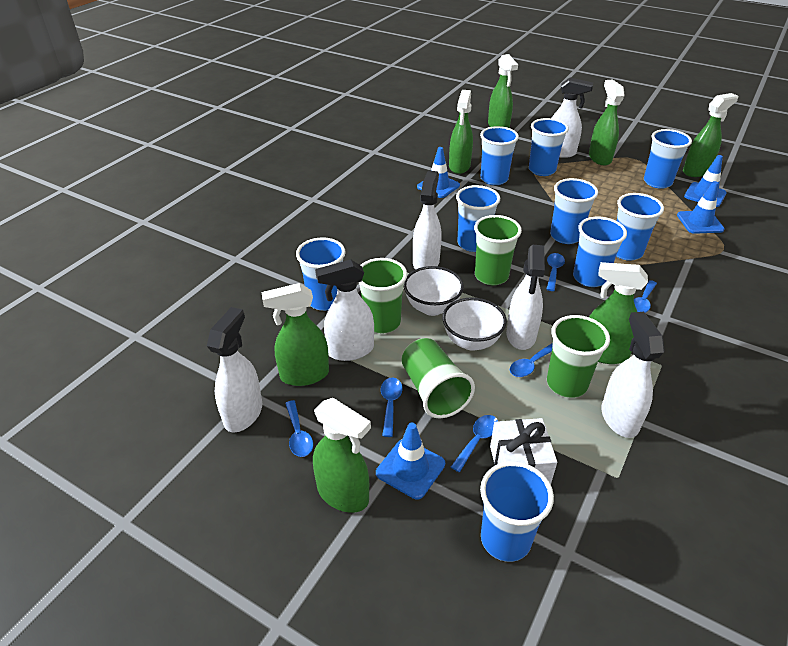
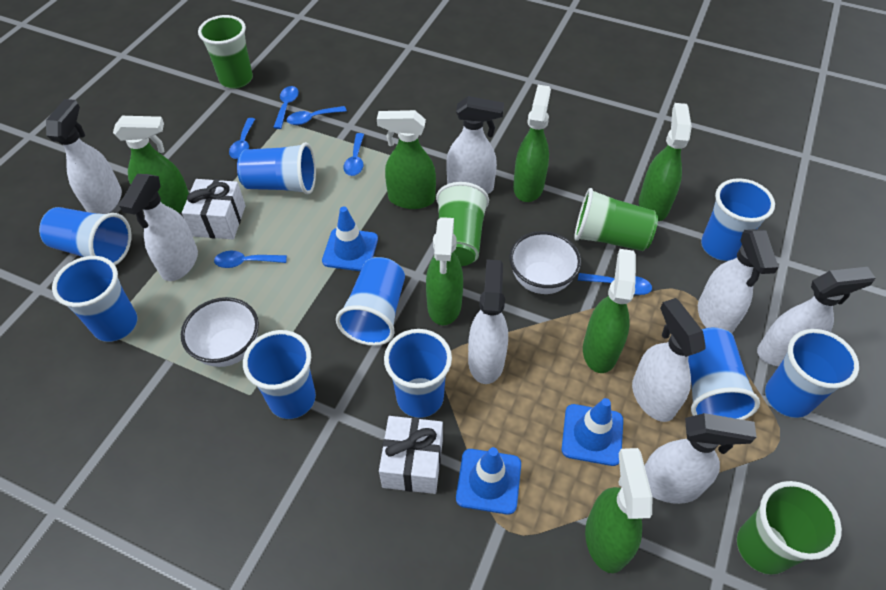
blue traffic cone: [376,423,445,499] [417,147,460,198] [677,181,725,234] [684,155,727,207] = 4 -> [322,206,378,271] [456,447,521,515] [562,398,623,466] = 3
white gift: [490,418,557,484] = 1 -> [182,179,246,239] [379,416,443,494] = 2
white spray bottle: [207,307,262,433] [315,259,374,361] [413,170,442,270] [506,245,545,350] [552,77,593,158] [601,312,665,438] = 6 -> [46,99,122,214] [119,174,198,281] [446,96,504,194] [468,259,508,384] [632,298,706,422] [645,413,757,504] [698,229,779,333] [757,267,875,366] = 8

